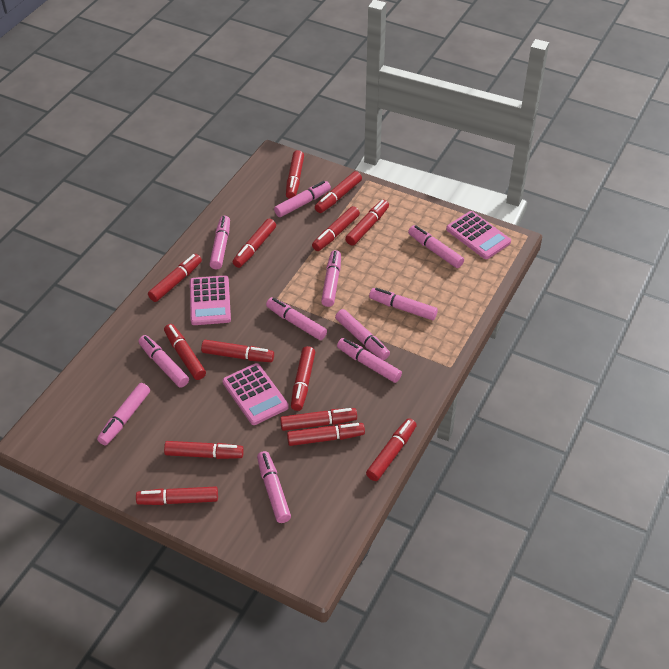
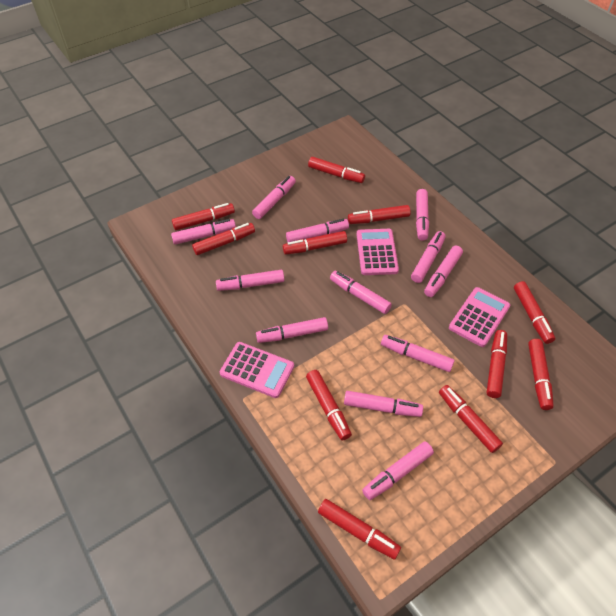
pink marker: [97,383,150,445] [138,335,189,388] [210,216,230,269] [257,451,291,523] [266,297,327,340] [274,181,331,217] [321,250,341,307] [335,309,390,360] [337,338,402,383] [369,288,438,320] [408,225,464,268] = 11 -> [171,219,236,245] [216,270,285,291] [252,176,296,219] [256,317,328,343] [286,219,349,242] [330,271,392,314] [344,391,423,417] [362,441,434,500] [381,335,455,372] [411,231,446,283] [416,189,429,241] [424,246,463,297] = 12
red marker: [136,486,218,505] [148,254,202,302] [164,324,206,380] [164,441,244,459] [201,340,274,362] [233,219,276,268] [280,408,357,431] [286,150,304,199] [287,423,365,446] [291,346,315,411] [312,206,360,251] [315,171,362,213] [345,200,389,246] [366,418,417,481] = 14 -> [172,203,235,230] [192,223,255,255] [283,231,347,255] [306,370,352,441] [308,157,365,183] [318,499,401,560] [348,205,411,224] [439,385,503,453] [487,330,507,398] [514,281,555,344] [528,339,554,410] = 11

